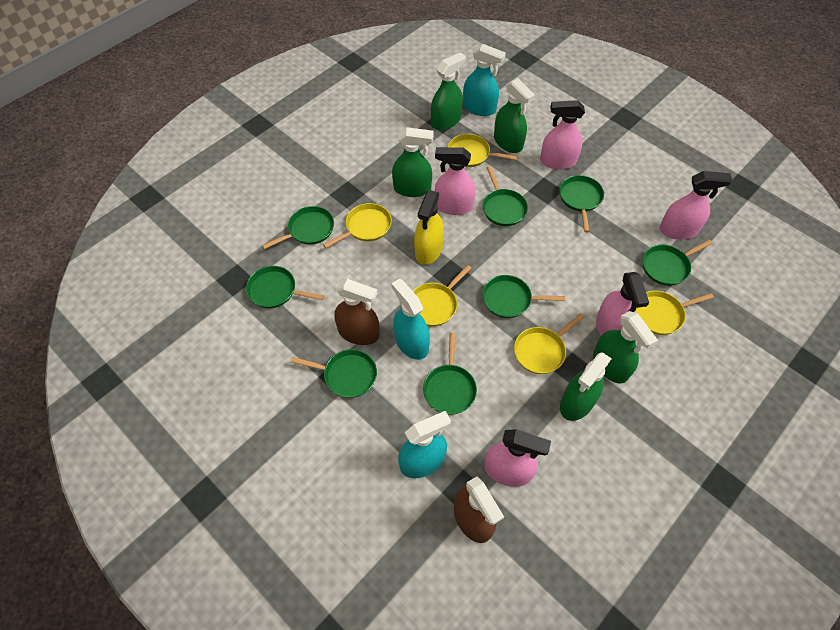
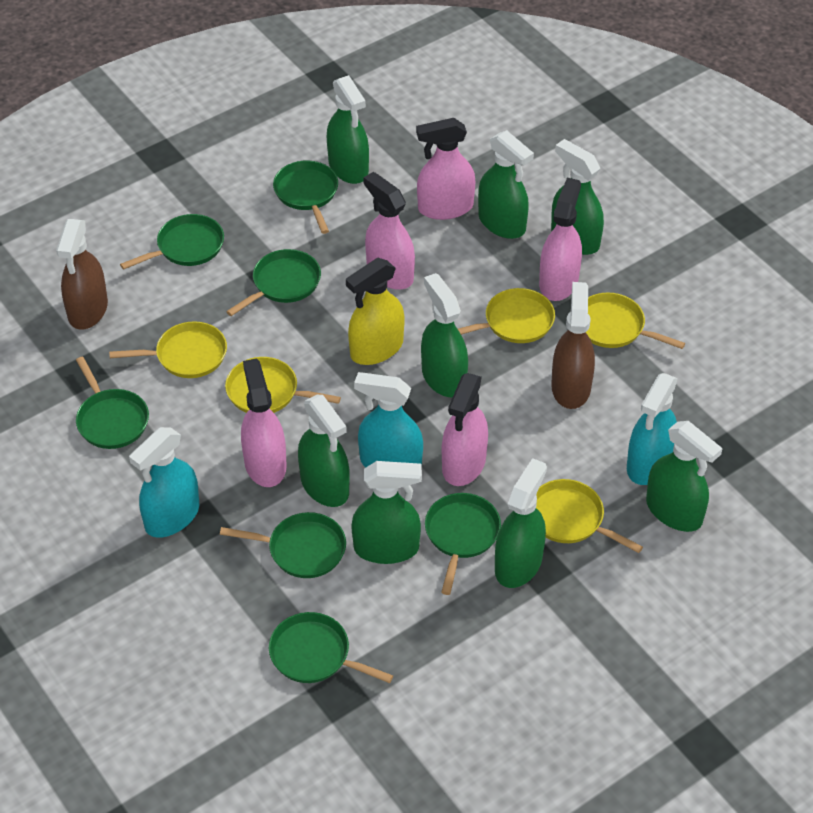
green pan: [246,266,324,308] [262,206,334,249] [291,349,377,398] [423,333,477,415] [482,275,565,318] [483,166,528,226] [559,175,604,232] [642,239,713,286] = 8 -> [76,357,149,449] [120,214,224,270] [220,512,346,578] [226,249,321,316] [269,612,393,683] [273,160,338,234] [425,493,501,595] = 7
green spray bottle: [392,127,434,197] [431,52,466,130] [494,78,535,153] [560,352,612,421] [593,311,658,383] = 5 -> [298,395,350,507] [327,75,369,184] [351,461,422,564] [421,273,468,397] [478,130,534,239] [495,458,547,588] [551,139,604,255] [646,421,723,532] = 8

